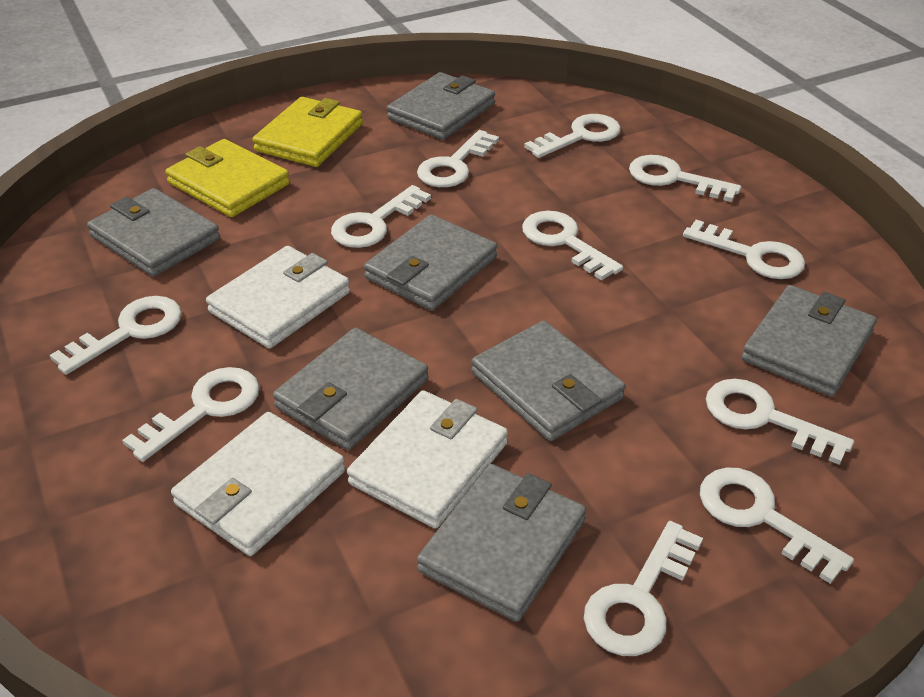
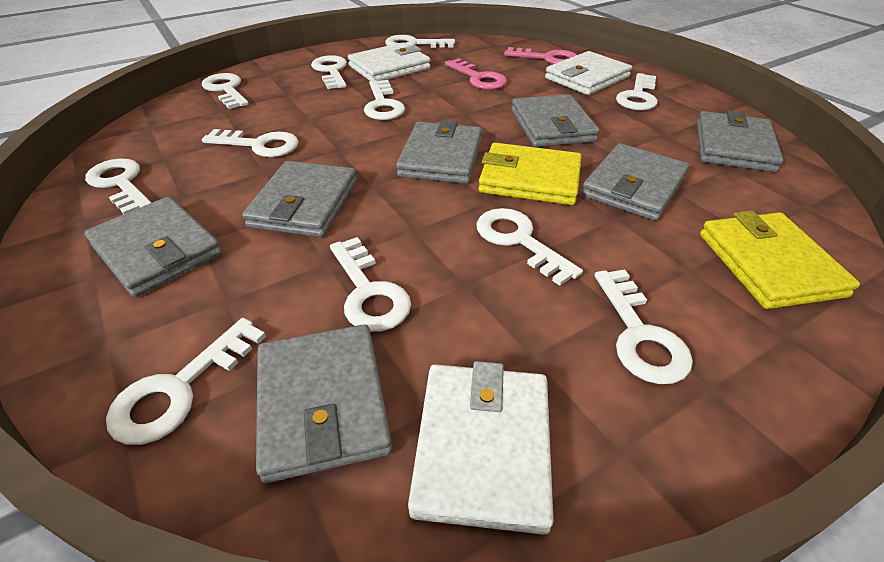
pink key: none = 0 -> [445,58,507,90] [504,47,577,64] = 2

